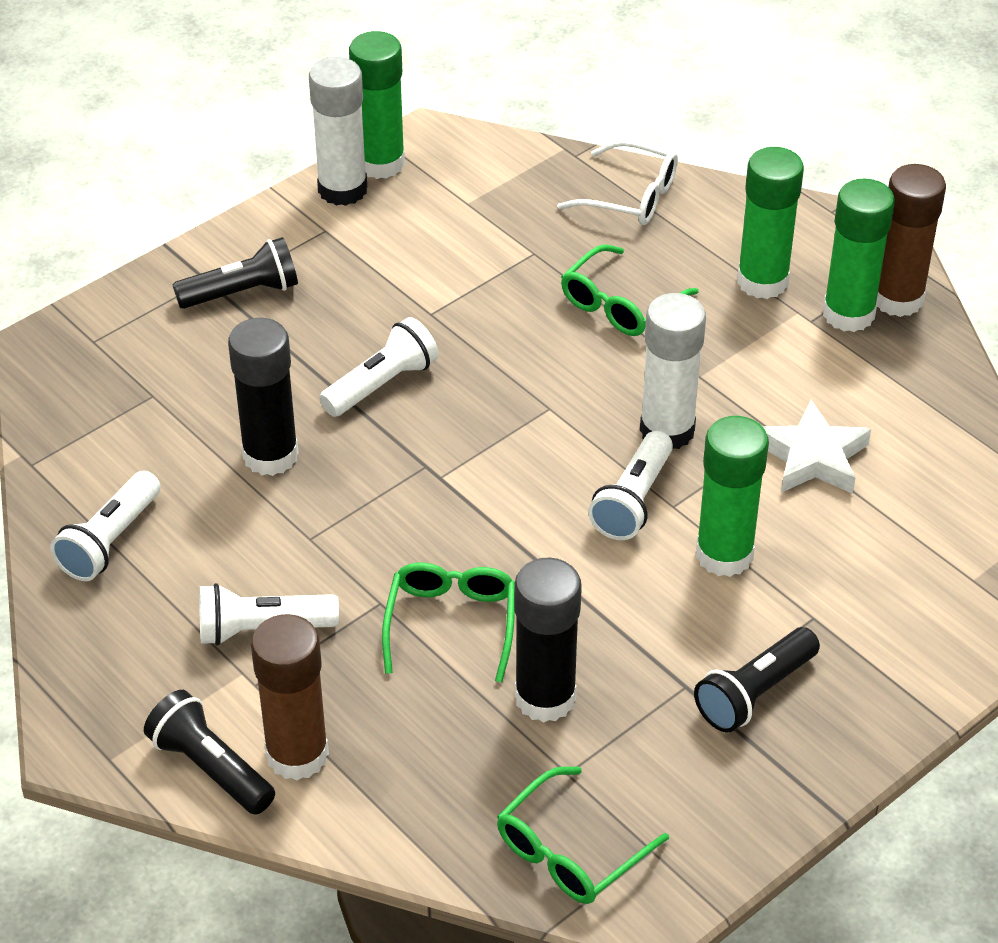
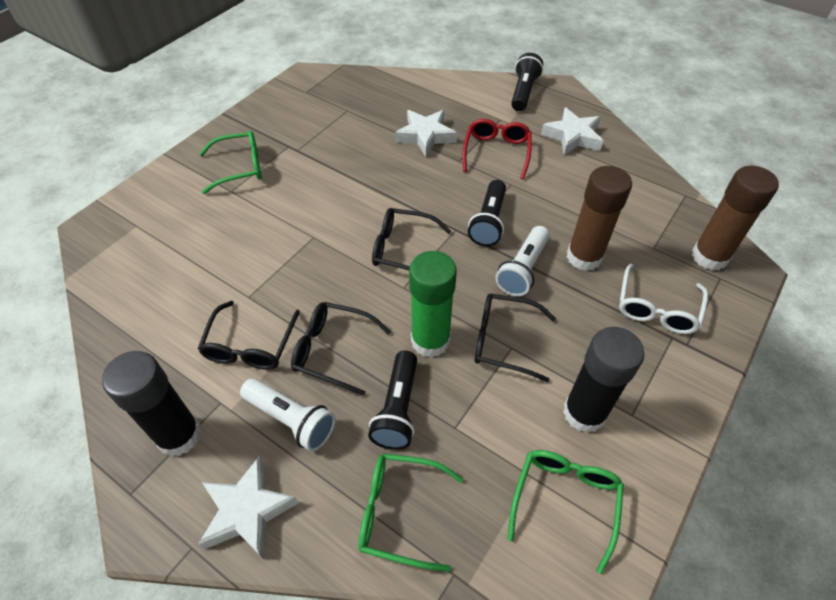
black glasses: none = 0 -> [197,301,300,370] [291,302,391,396] [372,208,451,270] [474,294,556,382] = 4
green glue stick: [349,31,405,179] [696,416,769,577] [737,147,804,299] [823,179,895,332] = 4 -> [409,251,457,358] = 1
red glasses: none = 0 -> [462,119,532,179] = 1
white flashlight: [50,471,161,581] [199,583,339,646] [319,317,439,417] [588,431,673,540] = 4 -> [240,378,336,452] [495,226,550,296] = 2
white glue stick: [309,57,367,206] [640,293,706,449] = 2 -> none = 0
white star: [762,400,871,494] = 1 -> [198,456,298,559] [395,110,457,157] [541,107,603,155] = 3

